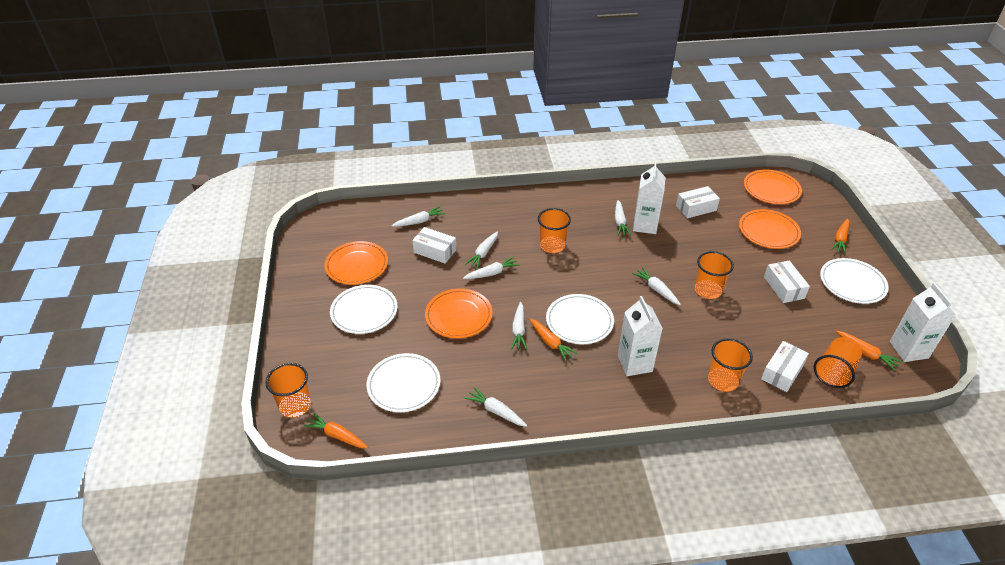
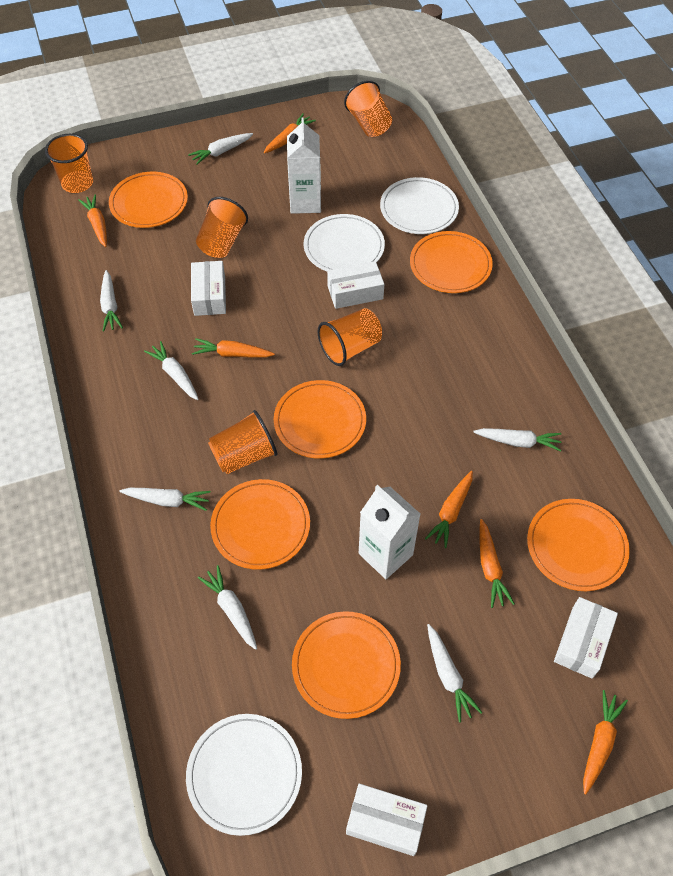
orange carrot: [303,413,368,448] [530,318,578,361] [831,218,850,254] [836,331,902,371] = 4 -> [78,194,107,247] [192,338,275,358] [264,113,316,153] [425,471,473,548] [479,519,515,608] [583,690,628,794] = 6
orange plate: [325,241,388,285] [425,289,493,338] [739,209,801,249] [744,170,802,204] = 4 -> [109,172,188,228] [210,479,310,570] [274,380,366,459] [292,611,401,719] [410,231,493,293] [527,499,630,591] = 6
white carton: [618,296,663,376] [633,162,666,234] [890,283,956,362] = 3 -> [287,117,321,214] [359,485,420,579] = 2
white plate: [330,285,398,334] [367,353,440,412] [546,294,614,344] [820,258,889,304] = 4 -> [186,714,302,836] [304,214,385,271] [380,177,459,234] = 3

